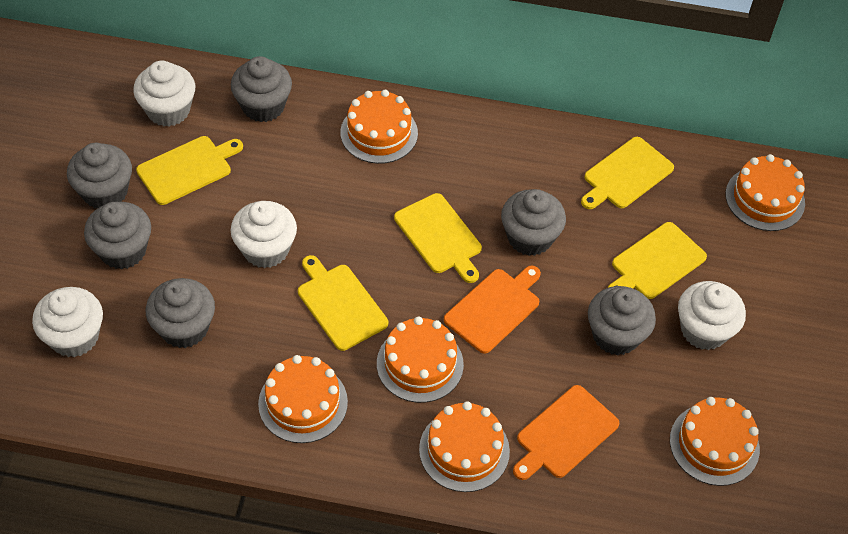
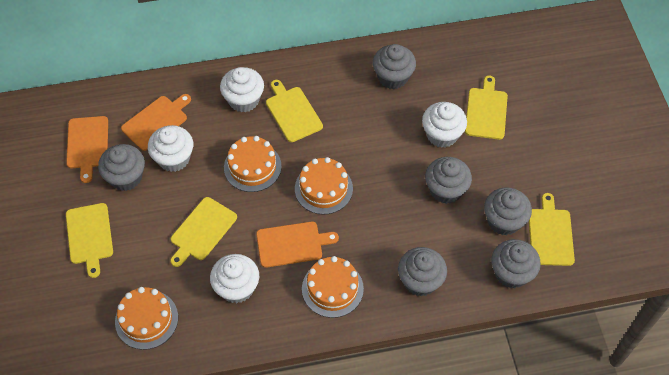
orange cake: [258,355,348,443] [340,90,418,164] [377,317,464,403] [419,401,510,492] [670,397,760,486] [726,154,805,231] = 6 -> [115,287,178,350] [224,136,282,192] [295,157,353,214] [302,256,364,318] = 4
orange cutting board: [444,266,541,354] [513,385,619,480] = 2 -> [66,116,108,183] [121,94,191,151] [256,222,339,268] = 3

